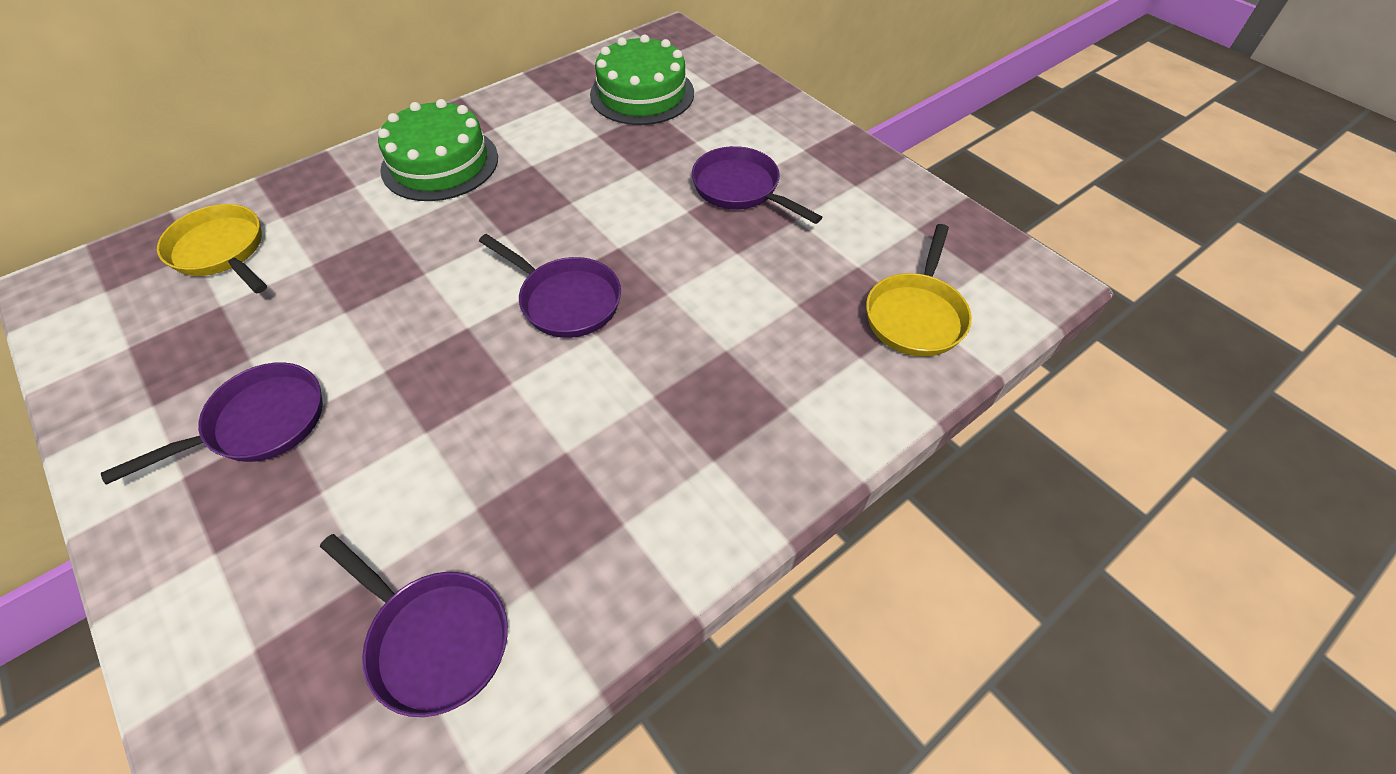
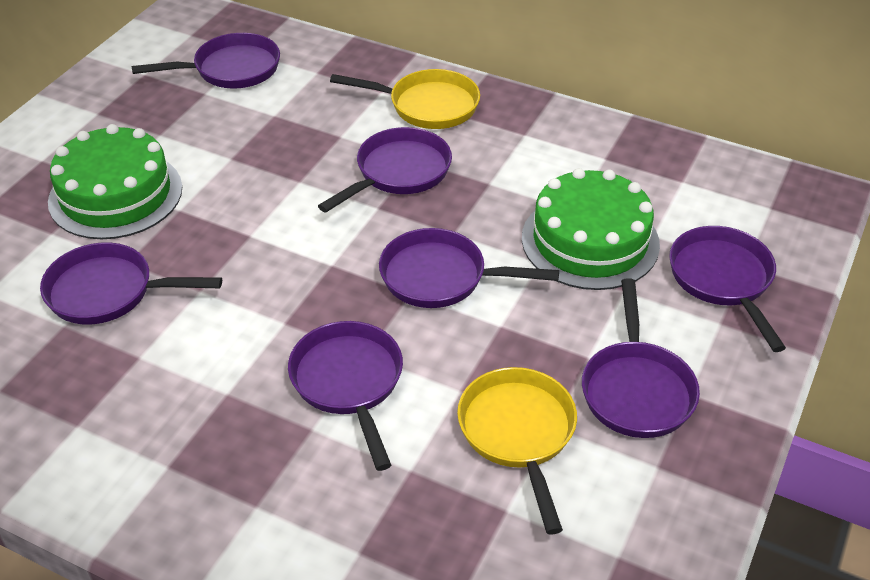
purple pan: [101,362,323,484] [320,534,508,717] [479,234,621,338] [692,146,822,224] = 4 -> [40,242,222,325] [131,33,280,89] [288,321,403,471] [318,127,452,213] [379,228,559,308] [582,278,700,438] [669,226,786,352] = 7

